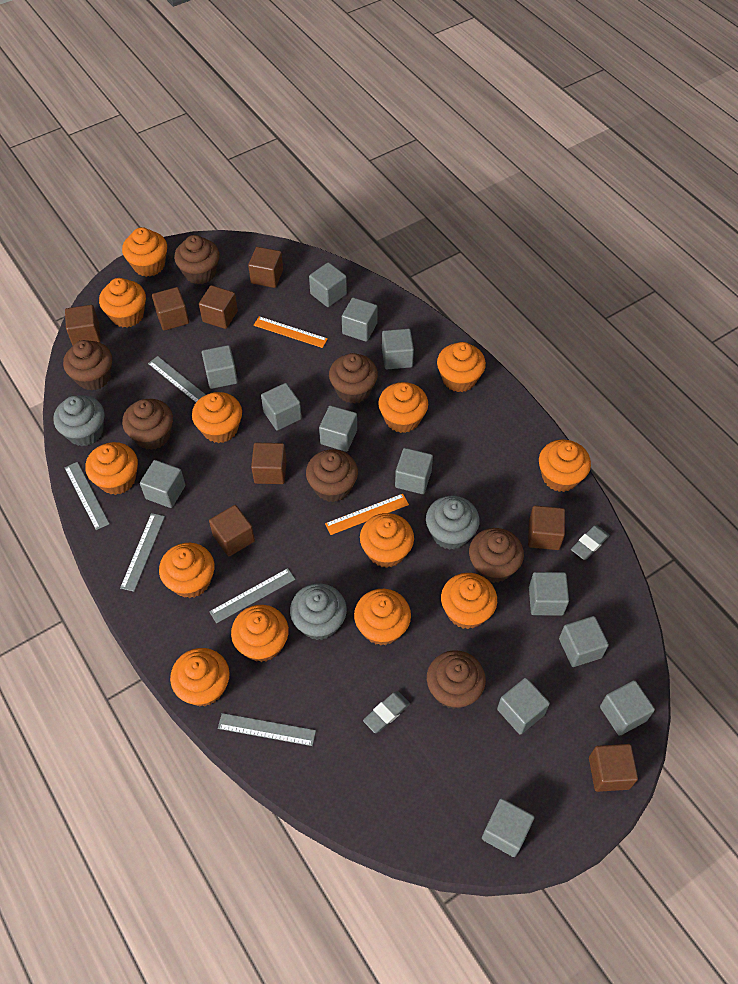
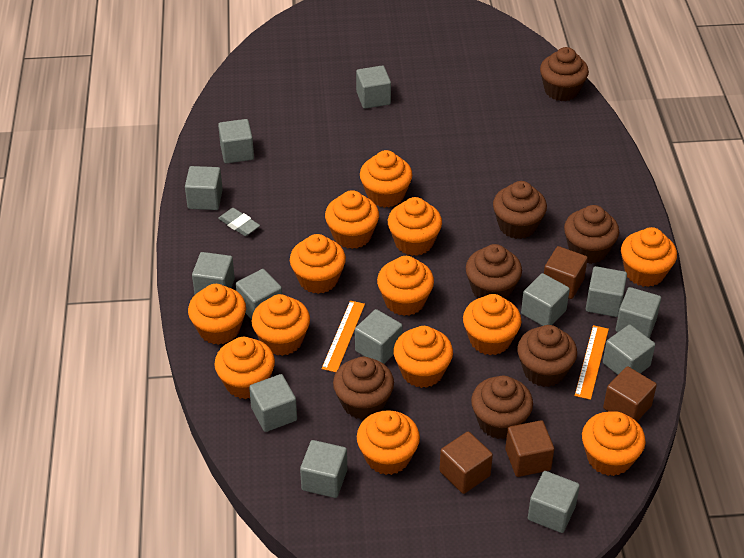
brown cube: [65,305,101,345] [152,287,189,331] [199,285,238,329] [209,505,255,556] [248,247,283,288] [251,443,287,484] [528,505,565,550] [589,744,638,792] = 8 -> [439,431,493,494] [505,420,554,477] [544,246,588,299] [603,366,657,422] = 4
grey cupcake: [53,395,105,446] [290,583,347,640] [426,496,480,550] = 3 -> none = 0
grey eraser: [363,691,410,733] [571,525,610,560] = 2 -> [218,208,260,236] = 1
grey ruler: [65,462,109,530] [120,513,165,592] [148,356,206,403] [209,568,295,624] [218,713,316,746] = 5 -> none = 0

